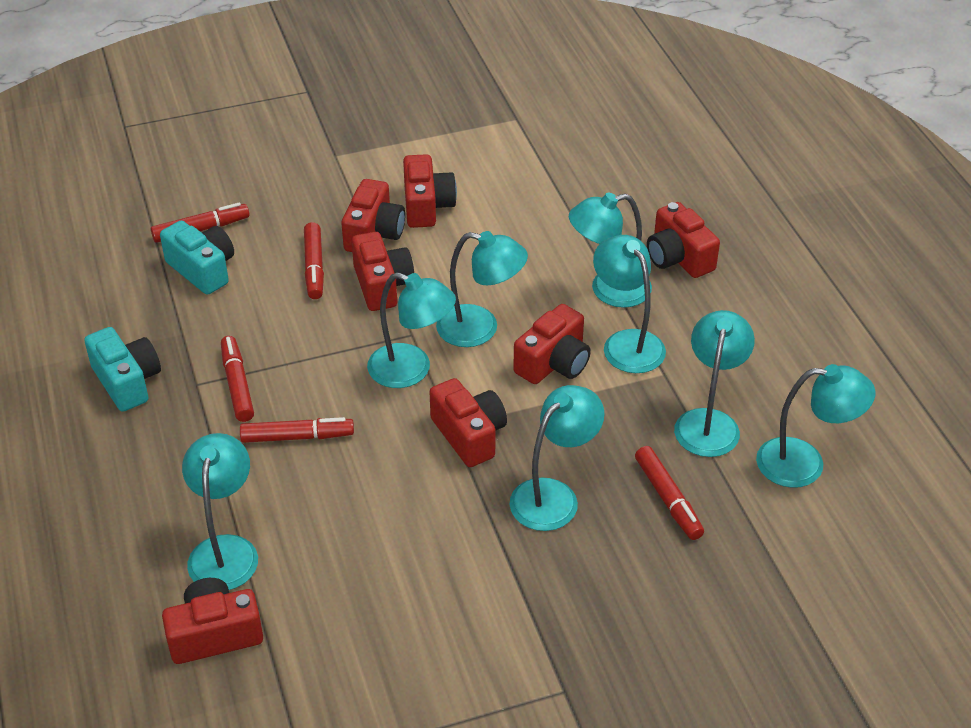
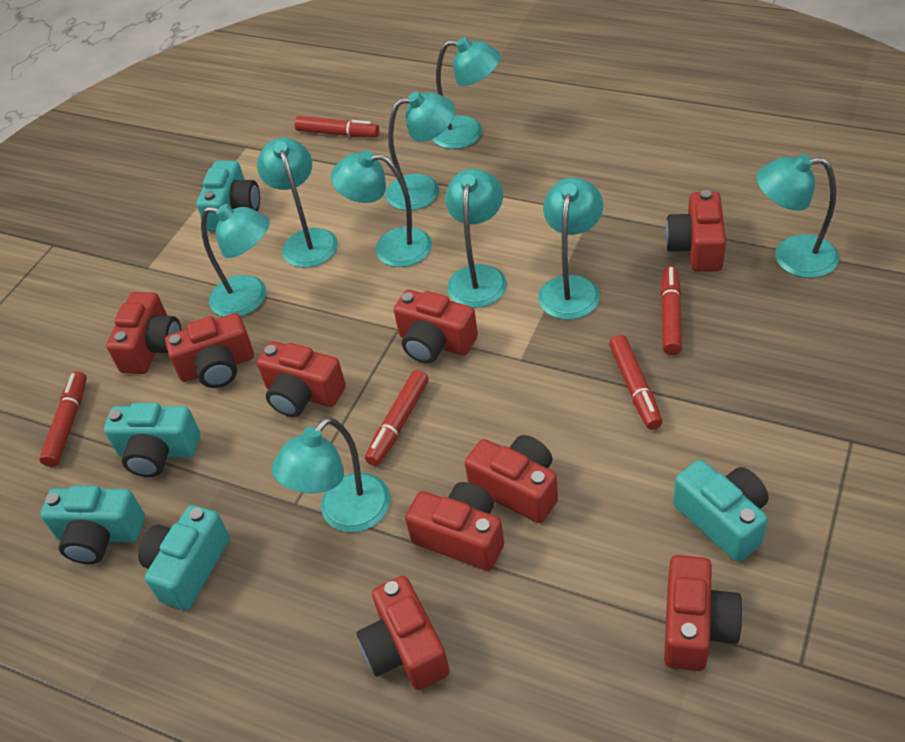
red camera: [162,578,263,664] [342,179,405,252] [352,232,414,311] [403,154,457,228] [430,378,507,467] [513,304,591,384] [647,202,720,278] = 7 -> [106,292,182,374] [165,313,254,388] [257,341,346,417] [357,576,450,690] [394,290,478,363] [405,482,504,571] [465,435,558,523] [664,555,743,671] [665,190,726,272] = 9
turquoise camera: [84,327,161,412] [160,221,234,295] = 2 -> [40,486,145,564] [104,403,200,477] [138,505,230,610] [196,161,260,232] [673,460,769,562] = 5
turquoise lamp: [182,433,258,590] [367,272,456,388] [436,231,528,347] [509,385,605,531] [569,193,652,308] [593,235,666,373] [674,310,755,457] [756,364,875,488] = 8 -> [201,204,270,317] [257,137,338,268] [272,417,390,532] [331,150,432,267] [385,92,455,211] [432,37,501,149] [445,168,507,308] [538,177,603,320] [756,154,839,278] = 9

